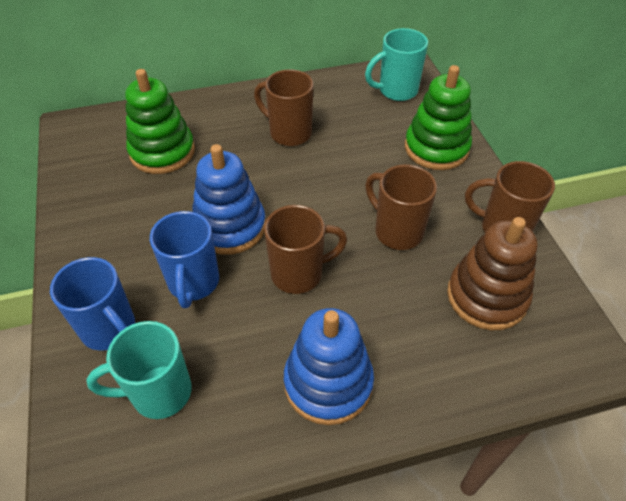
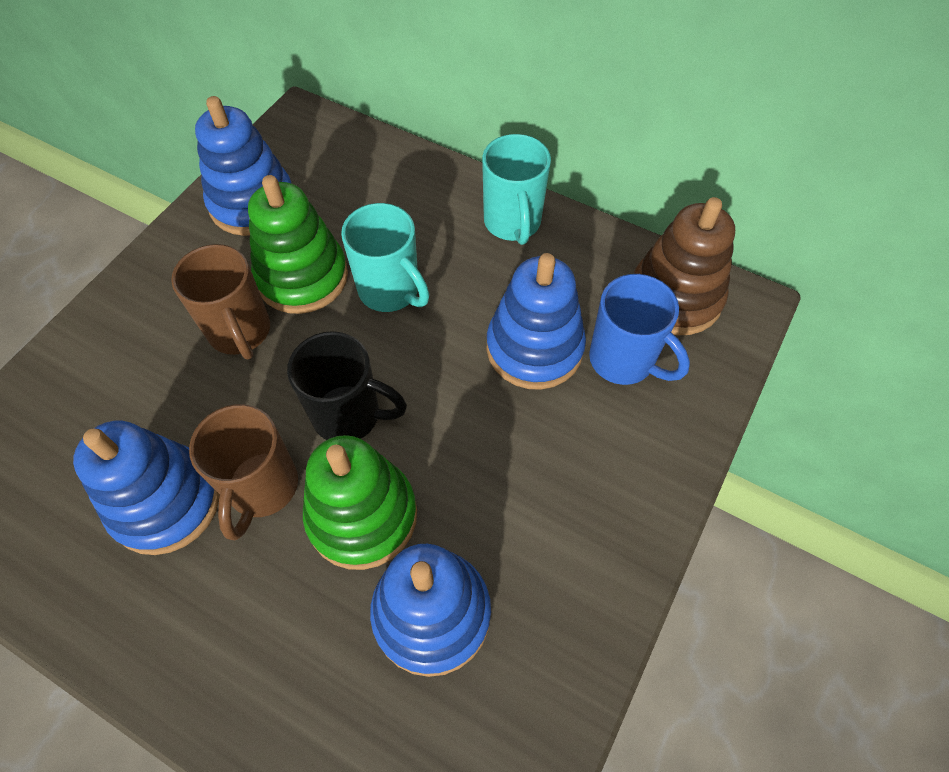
black mug: none = 0 -> [287,331,407,440] = 1
blue mug: [50,257,135,351] [150,211,219,308] = 2 -> [589,274,690,385] = 1
blue stacking toy: [192,144,266,255] [284,308,374,425] = 2 -> [73,421,220,555] [195,96,292,236] [370,544,491,677] [487,253,586,390] = 4
brown mug: [254,69,313,146] [264,205,347,294] [365,165,437,250] [465,161,555,232] = 4 -> [171,244,270,359] [189,404,298,541] = 2

